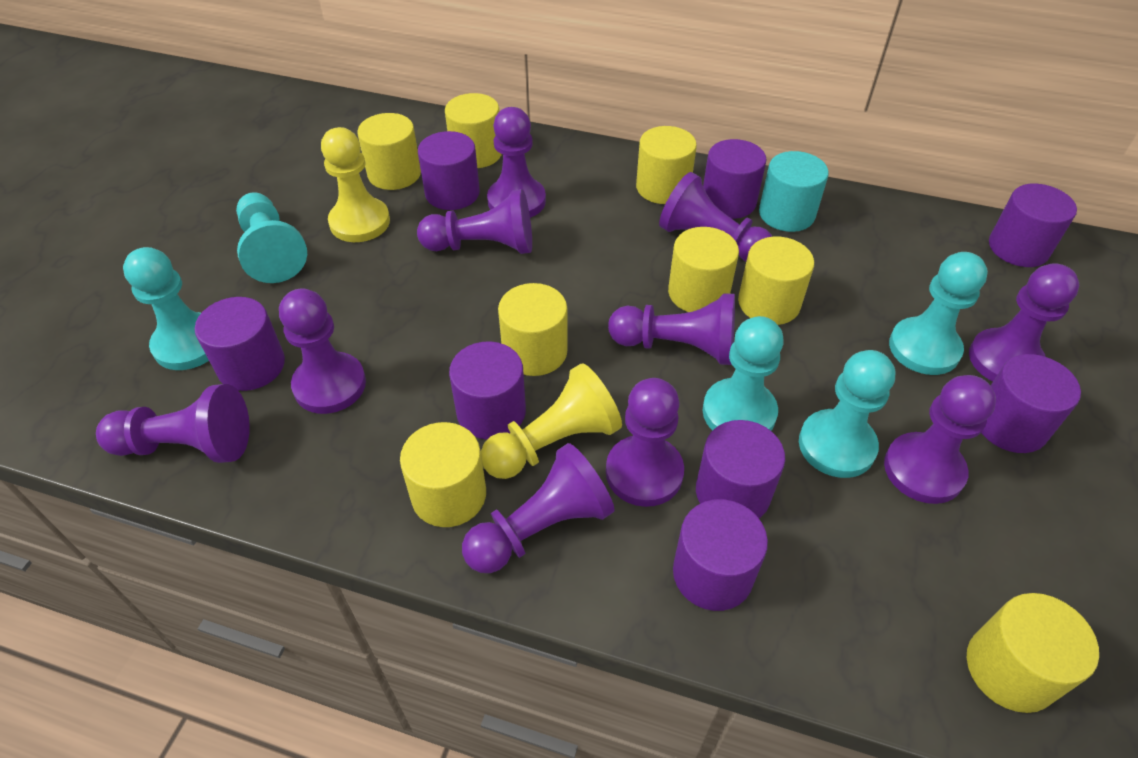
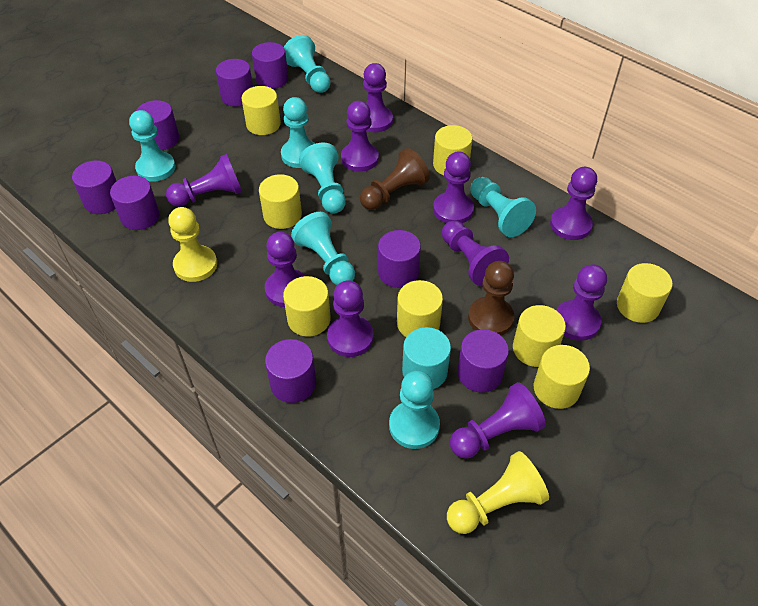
brown pawn: none = 0 -> [360,148,430,210] [468,261,515,336] = 2
turquoise pawn: [123,247,209,370] [236,192,307,283] [702,316,784,431] [799,350,895,478] [889,252,988,375] = 5 -> [129,110,175,182] [281,97,315,168] [284,35,331,93] [291,212,355,285] [299,143,346,214] [389,371,440,449] [471,177,536,237] = 7

